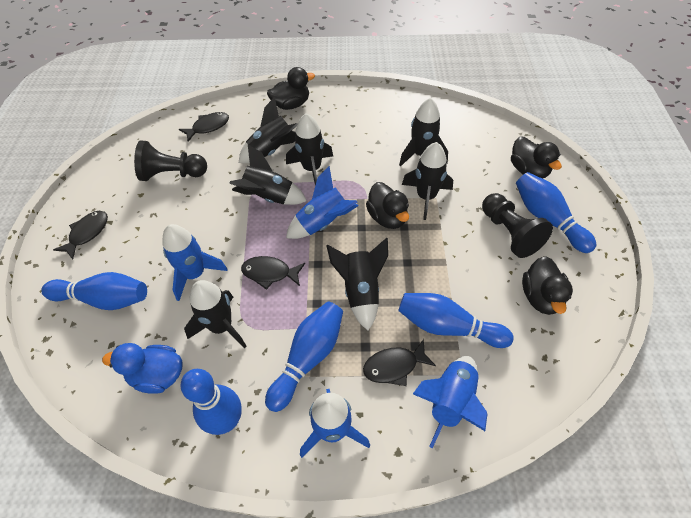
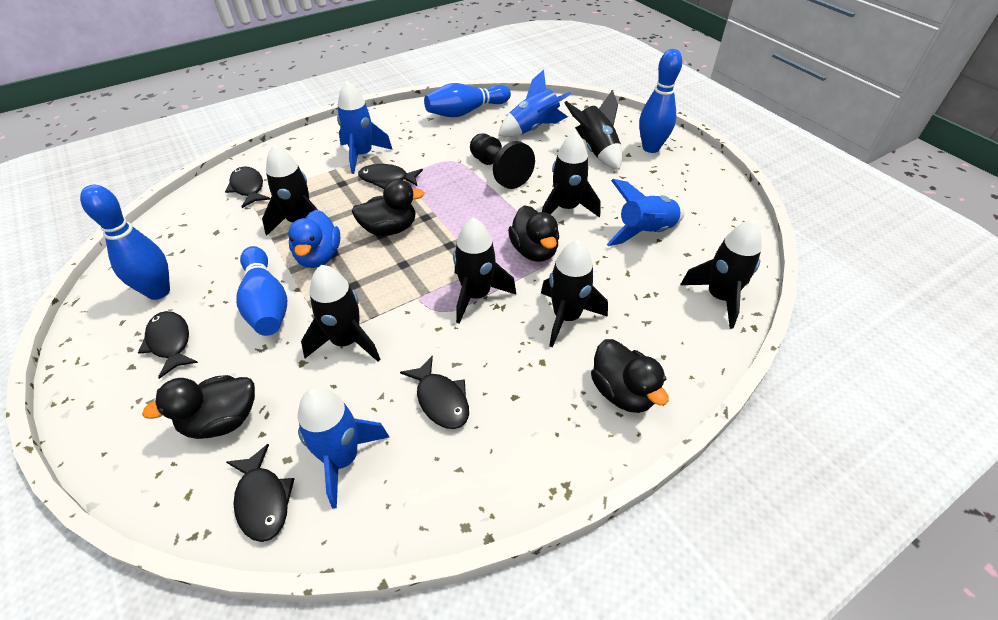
black fish: [53,211,108,259] [179,112,229,142] [241,256,305,290] [363,339,436,386] = 4 -> [138,311,198,379] [225,167,270,208] [226,444,294,542] [358,164,423,189] [400,355,469,429] = 5
black pawn: [134,140,207,181] [482,193,553,258] = 2 -> [470,133,535,189] = 1
blue bowling pin: [41,272,147,310] [181,369,242,435] [265,301,343,412] [398,293,514,348] [516,172,596,253] = 5 -> [80,185,170,300] [236,246,287,336] [424,83,511,117] [639,49,682,153] = 4

